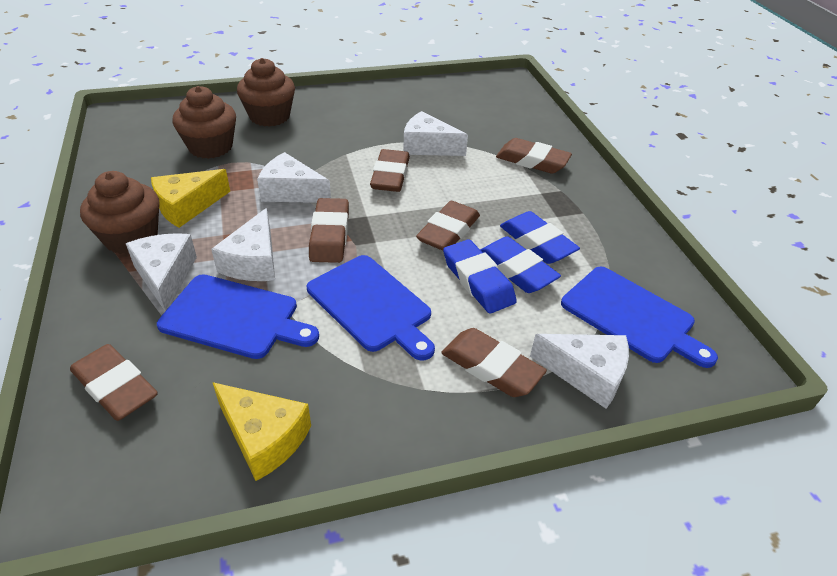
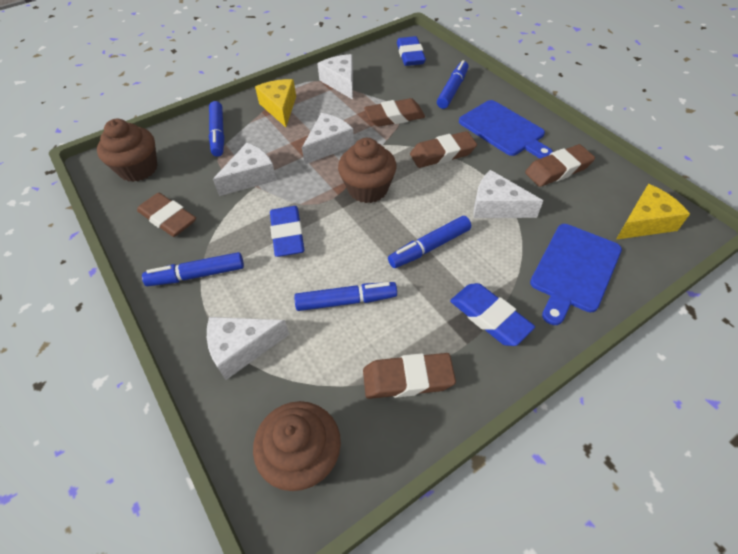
blue cutting board: [157,274,319,359] [307,255,435,361] [561,267,718,368] = 3 -> [459,100,553,158] [530,224,622,325] = 2
blue marker: none = 0 -> [142,252,244,286] [209,101,225,157] [294,282,397,311] [388,216,471,268] [437,60,469,109] = 5
brown eraser: [70,344,158,421] [309,198,349,263] [370,149,410,192] [416,201,480,251] [441,328,547,397] [496,138,572,174] = 6 -> [137,193,196,237] [363,353,456,399] [364,98,425,127] [410,131,477,168] [525,144,595,187] = 5

